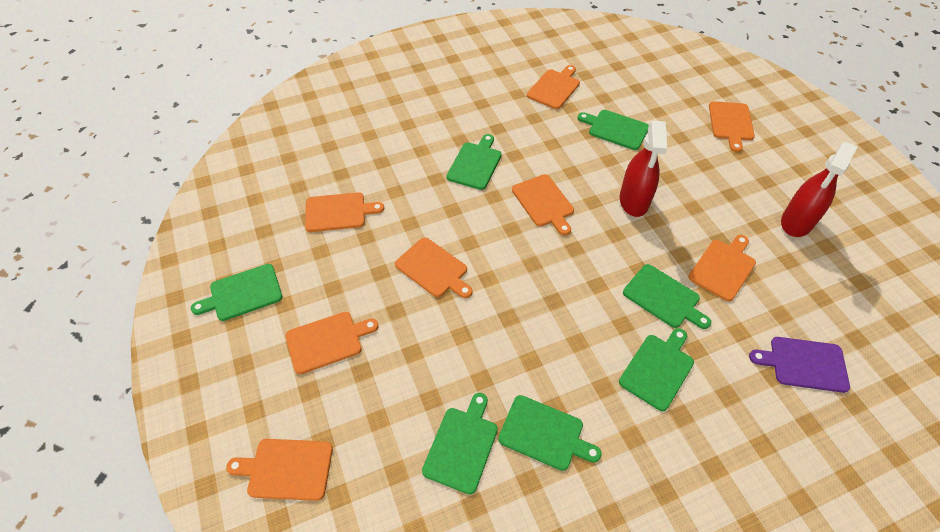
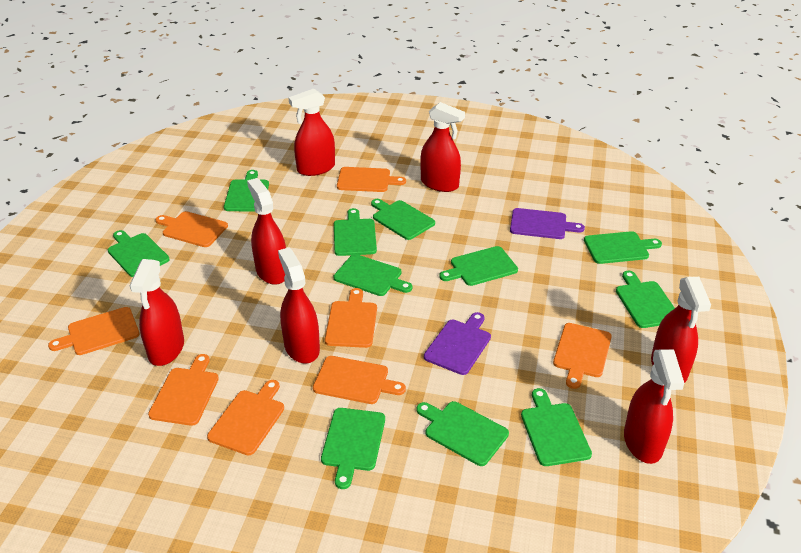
green cutting board: [191,264,282,321] [422,393,498,494] [447,134,501,190] [498,395,602,471] [578,110,649,150] [619,328,694,411] [623,264,711,329] = 7 -> [108,230,170,277] [224,170,269,211] [321,408,385,489] [334,208,377,256] [334,254,413,296] [371,199,435,240] [417,401,509,466] [439,246,518,286] [521,388,592,466] [584,231,662,264] [616,271,675,328] = 11
purple cutting board: [749,337,850,393] = 1 -> [424,312,491,375] [510,208,585,239] = 2
red spray bottle: [620,121,667,217] [781,142,858,237] = 2 -> [129,259,184,366] [247,178,286,285] [278,248,320,364] [288,89,335,176] [420,102,465,192] [624,349,684,464] [651,277,711,383] = 7

